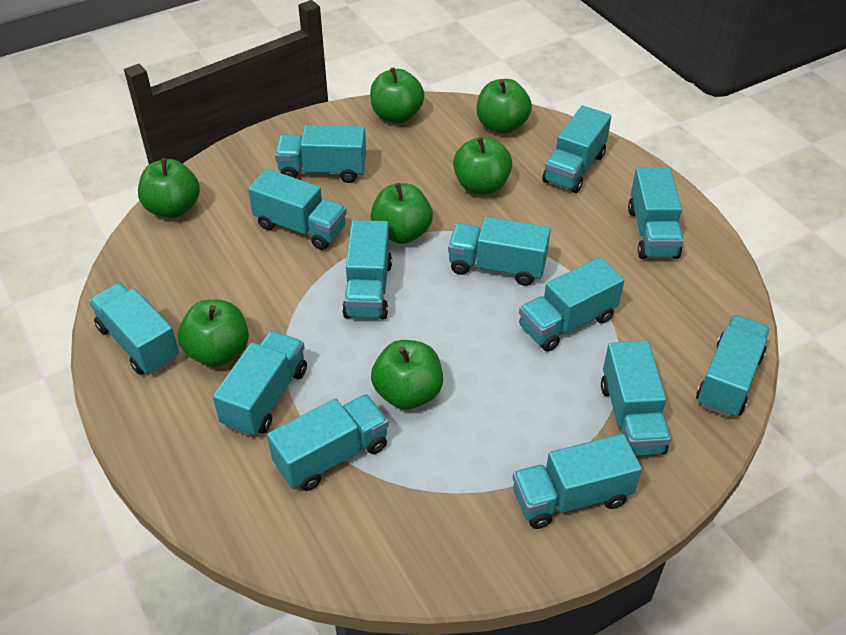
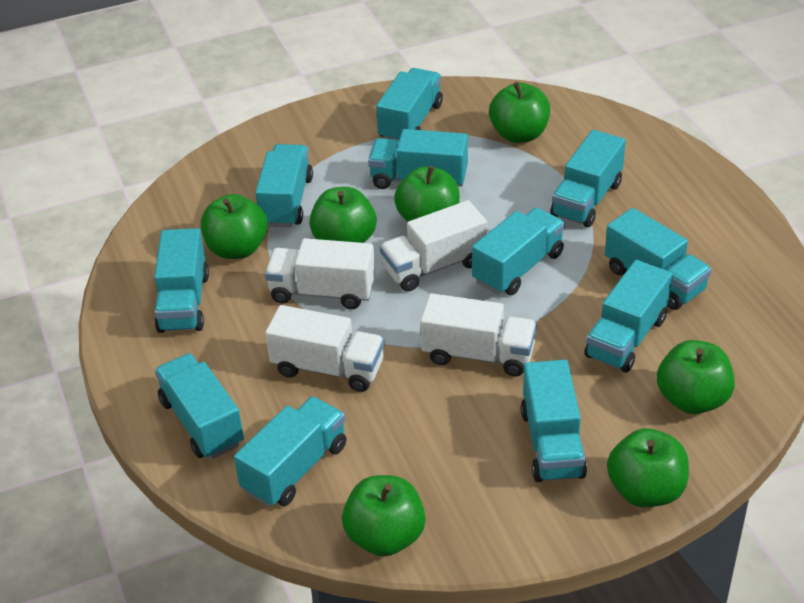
turquoise truck: [89,283,179,375] [213,331,307,437] [248,169,347,250] [267,394,389,491] [275,125,366,183] [342,220,392,319] [448,217,551,286] [512,434,642,529] [519,257,624,352] [542,105,611,193] [601,340,671,456] [628,167,684,259] [696,315,770,418] = 13 -> [154,228,209,333] [155,354,244,459] [234,396,346,507] [255,144,313,227] [368,129,468,189] [376,68,443,141] [472,208,565,295] [521,360,587,482] [550,130,626,227] [584,260,672,373] [605,208,712,310] = 11
white truck: none = 0 -> [265,238,375,309] [265,305,385,392] [380,200,487,292] [420,293,537,376] = 4

